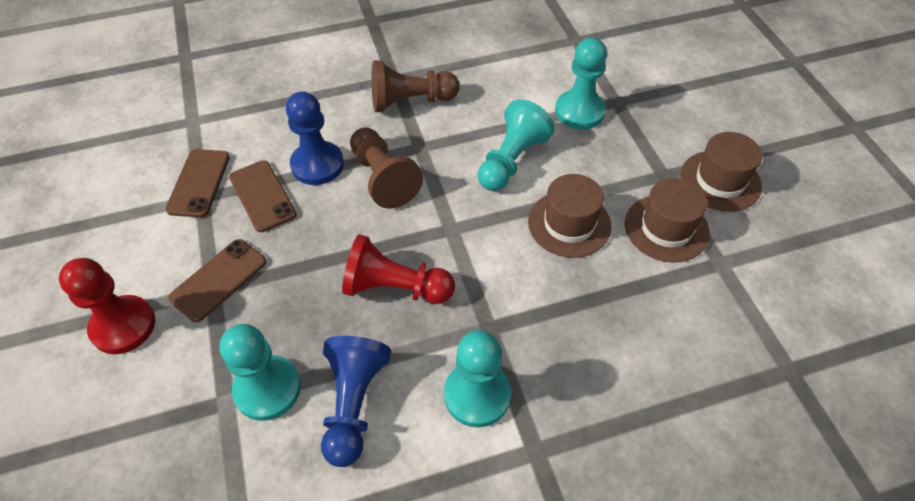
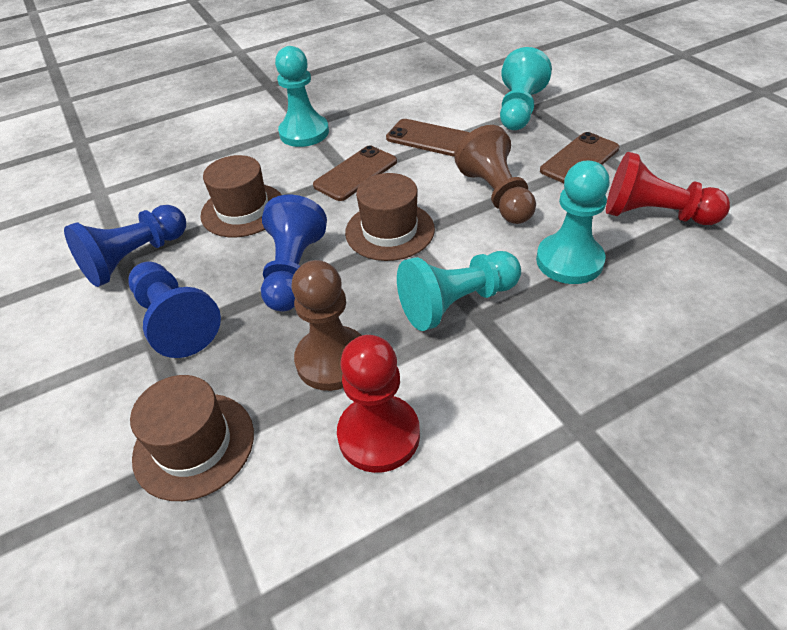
blue pawn: [286,91,344,185] [321,336,391,467] = 2 -> [64,205,186,287] [129,261,221,358] [261,195,327,311] = 3

